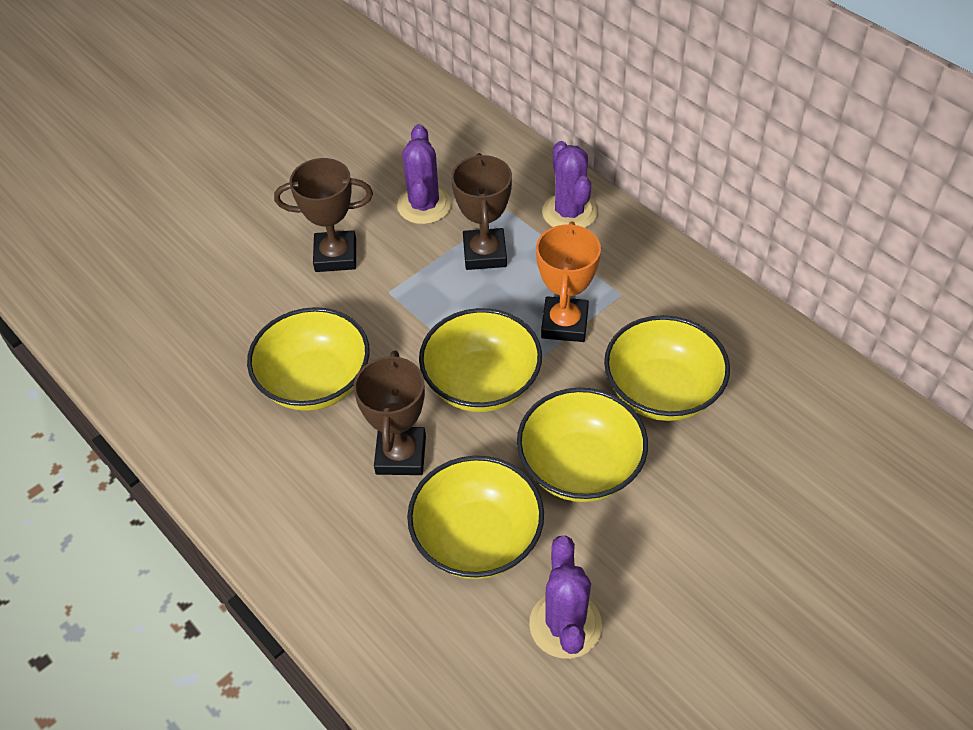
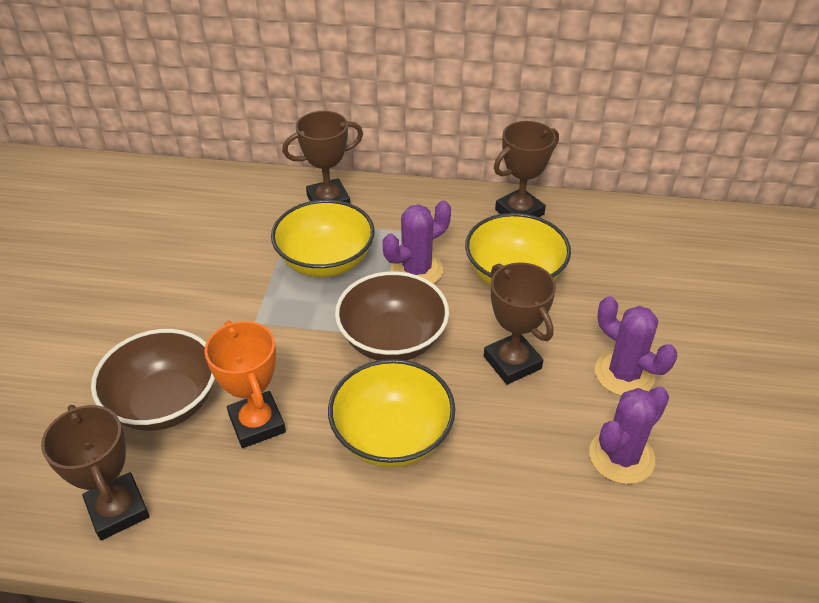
brown bowl: none = 0 -> [91,329,215,431] [335,271,449,361] = 2
brown trophy: [274,158,373,272] [353,351,426,475] [451,153,512,270] = 3 -> [41,405,150,540] [282,111,363,203] [484,262,556,384] [494,121,559,217] = 4
yellow bowl: [247,307,370,411] [407,456,544,579] [419,308,542,412] [517,388,648,502] [604,315,730,421] = 5 -> [271,200,375,277] [328,359,455,467] [465,213,571,286] = 3

